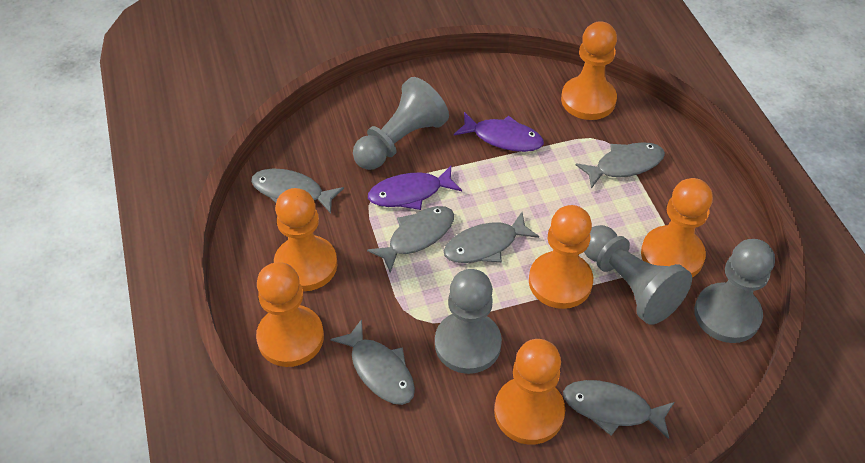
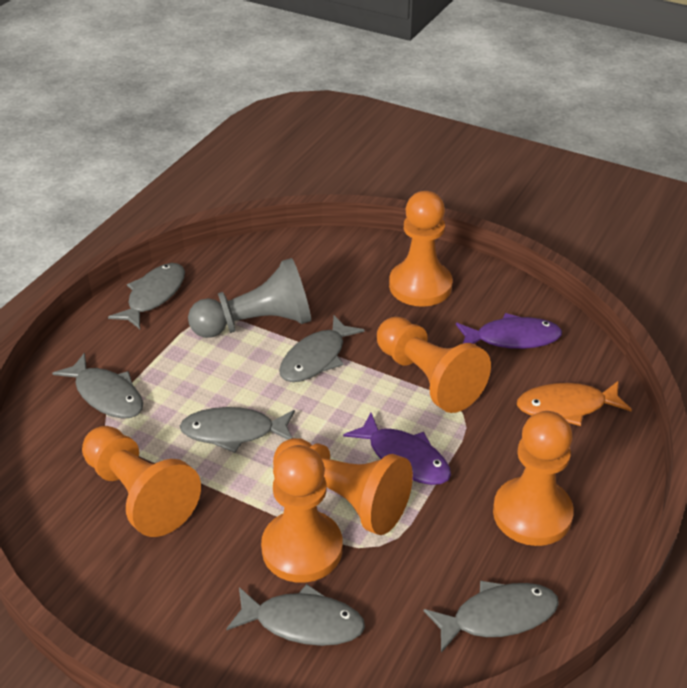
grey pawn: [353,77,449,170] [435,269,502,374] [584,225,692,325] [694,239,775,343] = 4 -> [188,258,311,338] = 1
orange fish: none = 0 -> [517,381,632,426] = 1

